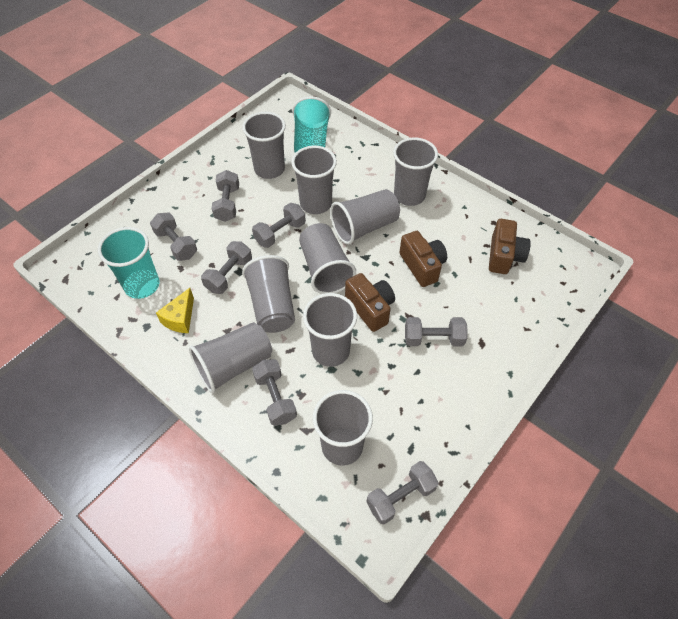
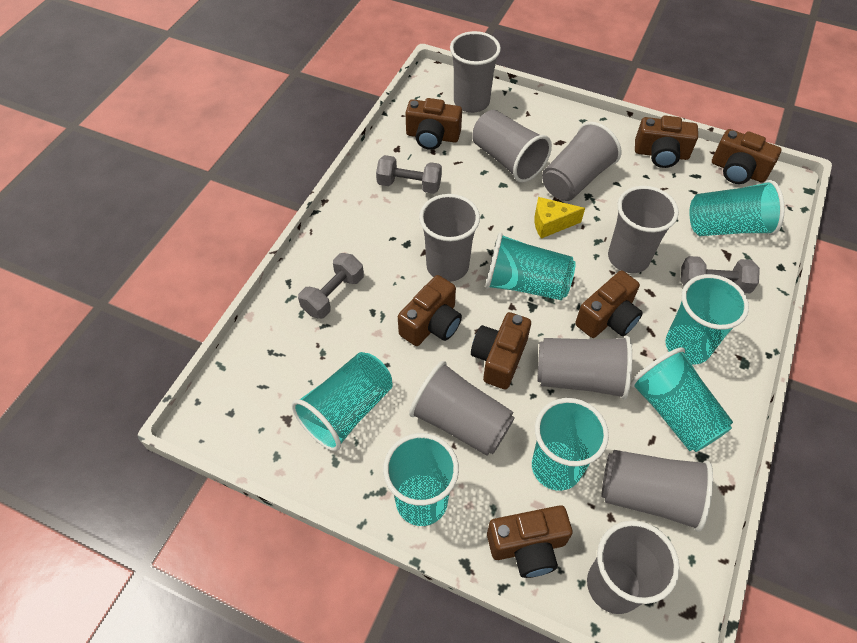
brown camera: [345,273,395,332] [400,231,447,287] [489,219,531,274] = 3 -> [398,275,462,346] [405,98,462,150] [471,312,531,389] [487,505,572,578] [575,270,643,338] [635,116,698,168] [712,129,781,184] = 7
grey dumbbell: [150,213,197,261] [201,241,252,294] [212,170,239,222] [252,203,306,248] [252,359,297,426] [366,461,439,524] [405,317,467,347] = 7 -> [298,253,364,319] [376,155,442,194] [681,256,760,293] = 3
turquoise cup: [98,227,159,299] [293,96,331,153] = 2 -> [292,352,393,451] [383,433,459,526] [485,233,576,300] [532,398,609,491] [630,347,733,452] [666,274,749,365] [690,180,785,236] = 7

